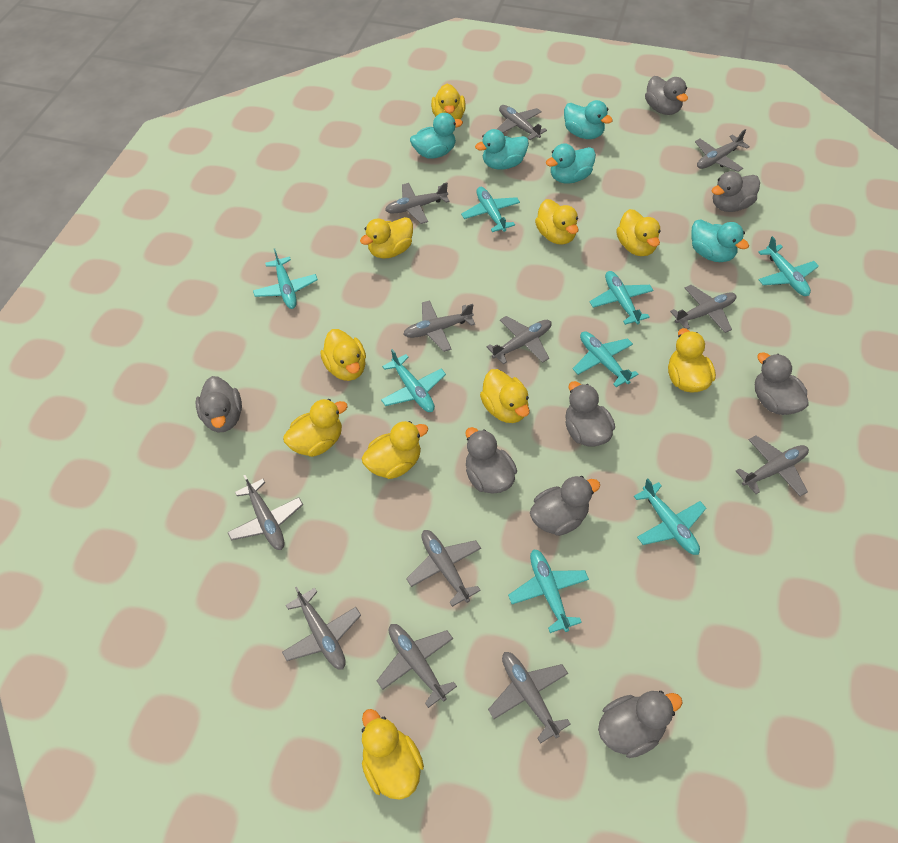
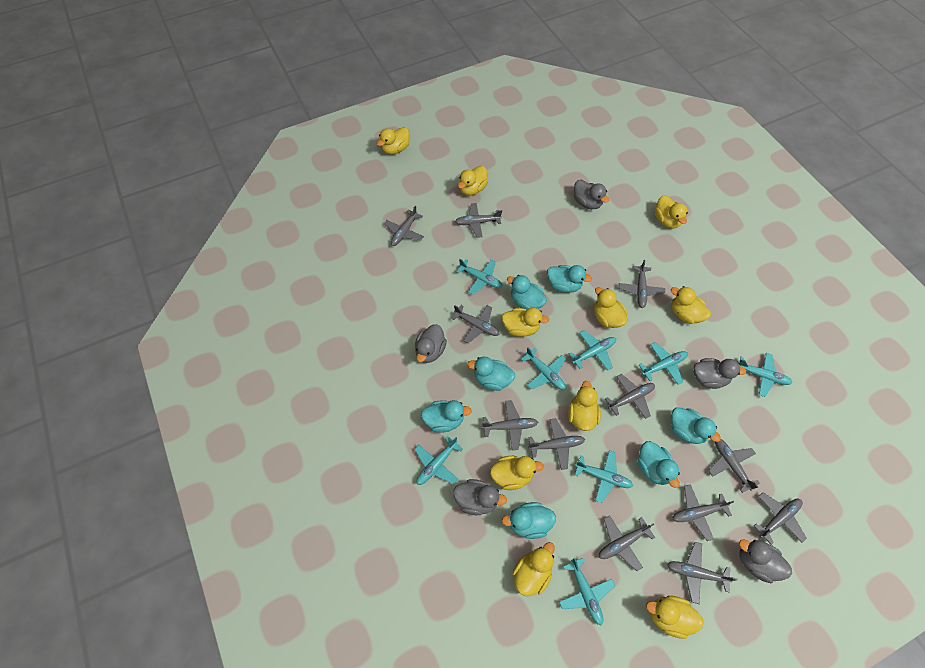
grey duck: [196,376,242,432] [465,427,517,494] [530,476,600,536] [565,381,615,446] [598,691,683,758] [645,76,688,115] [712,171,760,212] [755,352,809,415] = 8 -> [415,324,447,363] [453,479,507,515] [574,180,609,209] [693,358,746,389] [739,540,792,583] = 5
turquoise duck: [410,113,463,159] [475,129,529,170] [546,143,596,184] [564,100,613,139] [691,219,749,262] = 5 -> [421,400,472,433] [467,357,515,391] [502,502,556,539] [507,275,547,310] [547,265,592,293] [637,441,680,488] [671,407,721,444] = 7

